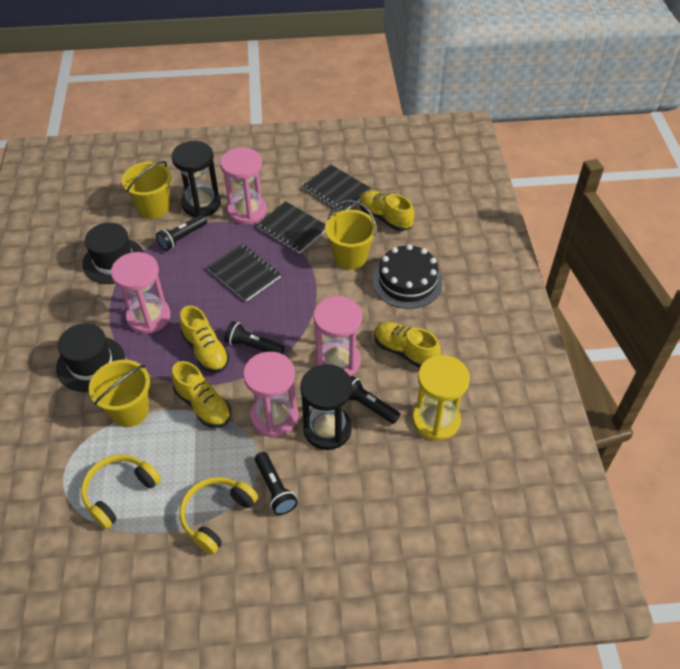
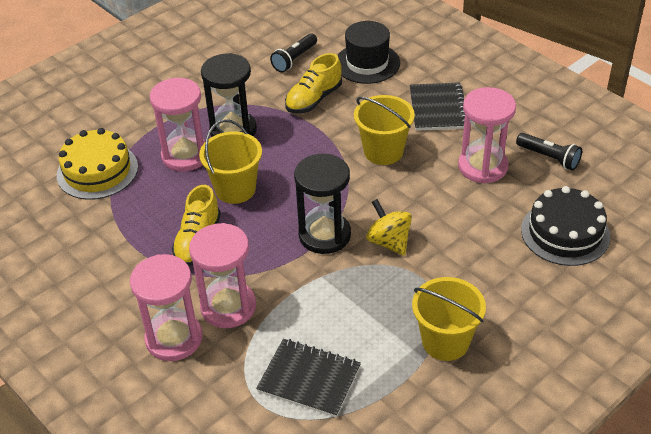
black flashlight: [156,214,207,251] [224,321,285,354] [255,452,298,515] [349,376,400,424] = 4 -> [270,33,317,72] [516,133,582,170] = 2
black hat: [56,323,125,392] [83,223,144,284] = 2 -> [337,21,400,84] = 1
black notebook: [207,243,281,302] [256,201,326,254] [303,164,372,212] = 3 -> [256,339,361,417] [410,83,465,131] = 2
yellow cake: none = 0 -> [57,128,138,200] = 1
yellow headphones: [81,455,161,529] [179,477,258,554] = 2 -> none = 0
yellow hourglass: [412,355,470,441] = 1 -> none = 0
yellow shoe: [171,361,231,428] [180,306,229,373] [360,190,414,231] [374,322,441,368] = 4 -> [172,185,221,266] [285,53,342,113] = 2
yellow spinning top: none = 0 -> [366,199,412,256] = 1

